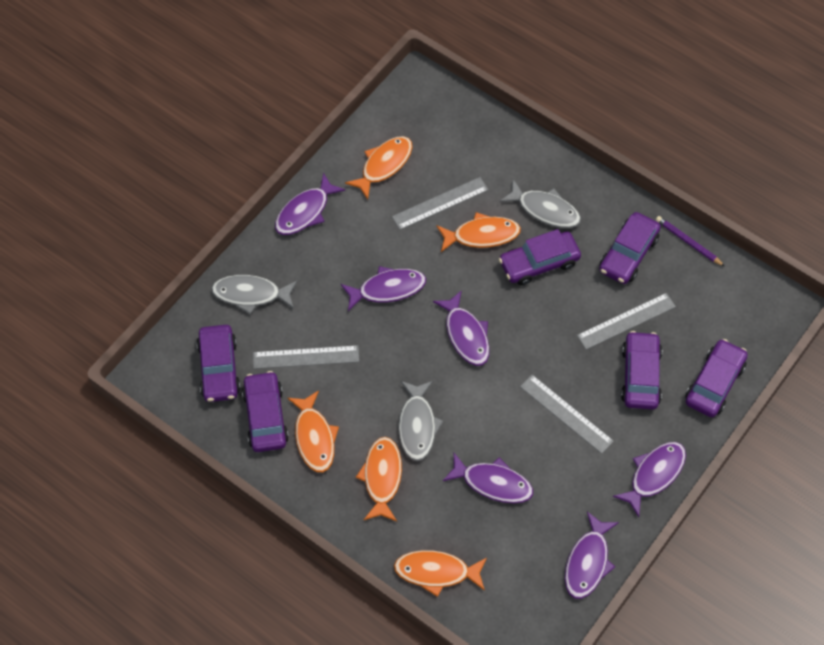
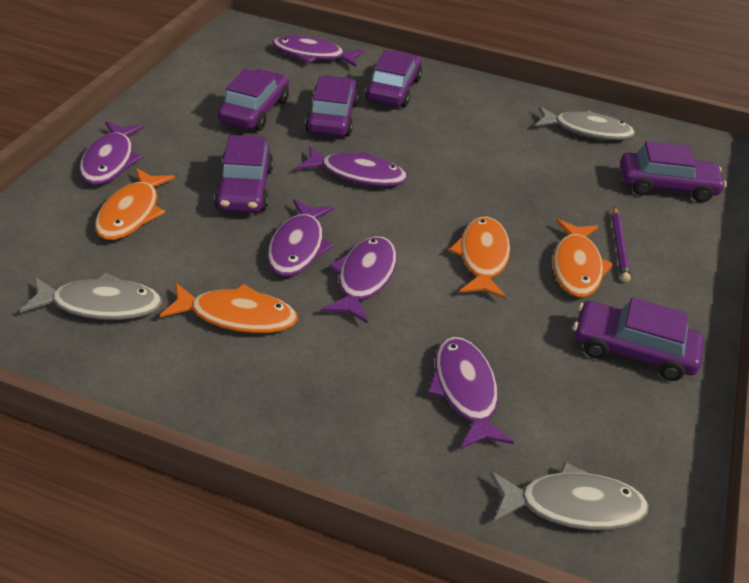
grey ruler: [253,345,359,369] [392,177,488,230] [520,375,614,454] [577,293,676,350] = 4 -> none = 0
orange fish: [287,390,339,472] [345,136,413,199] [356,437,402,522] [394,550,487,597] [437,212,521,252] = 5 -> [95,168,175,240] [160,283,298,333] [449,217,510,299] [553,219,614,297] = 4

